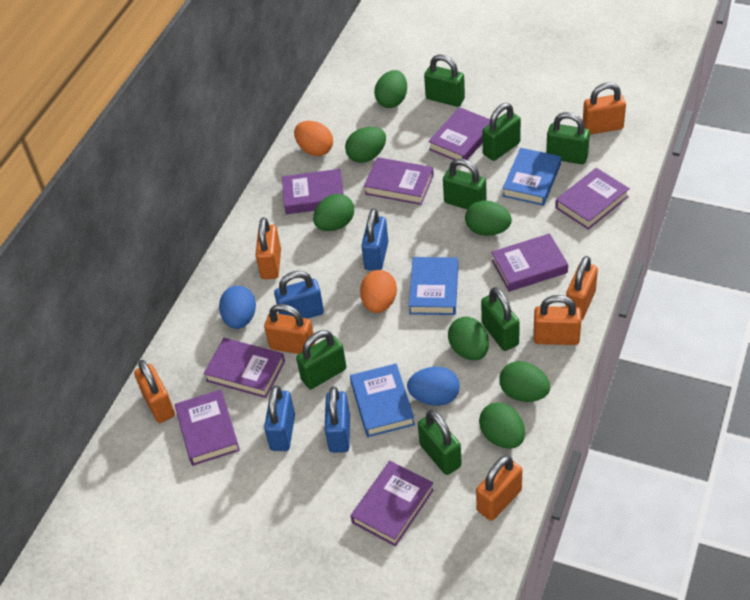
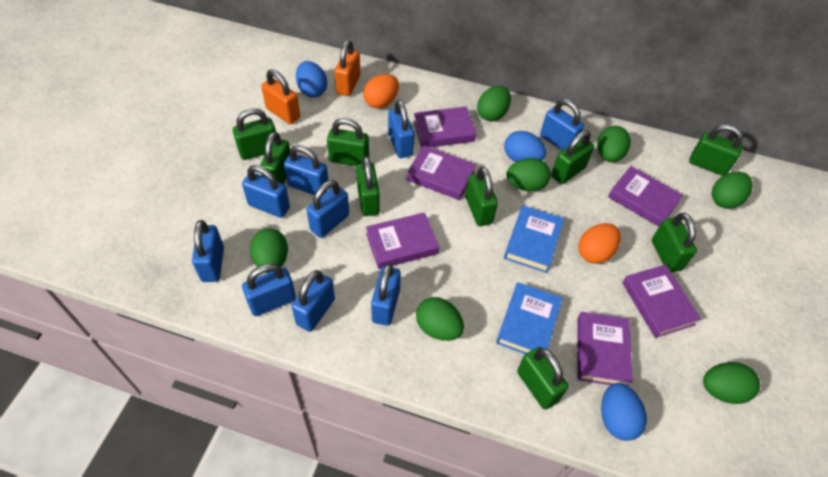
blue book: [350,364,415,437] [409,257,458,315] [503,148,561,206] = 3 -> [496,282,563,354] [504,205,564,273] = 2
blue egg: [219,286,256,329] [407,367,460,406] = 2 -> [296,61,327,97] [504,131,546,162] [601,383,647,441] = 3
blue padlock: [264,386,295,451] [274,271,324,319] [325,387,350,453] [361,209,388,271] = 4 -> [192,220,224,282] [242,165,290,218] [242,264,296,316] [284,145,329,195] [292,270,335,332] [306,180,349,238] [371,263,401,326] [388,100,414,158] [540,99,584,151] = 9
green padlock: [296,330,346,389] [418,410,462,475] [424,54,465,107] [443,159,487,209] [481,287,520,351] [482,103,521,161] [546,112,590,164] = 7 -> [233,108,276,160] [260,131,290,184] [327,118,369,166] [356,156,380,216] [466,166,498,226] [517,347,568,410] [551,130,594,184] [652,213,697,273] [689,124,743,176] = 9
orange padlock: [134,360,175,423] [255,217,281,279] [264,304,315,354] [476,456,522,521] [533,295,581,345] [565,256,598,320] [583,83,626,134] = 7 -> [261,69,300,124] [334,40,360,96] = 2
purple book: [175,390,240,466] [204,338,285,398] [282,169,344,214] [350,461,434,546] [364,157,434,205] [428,107,490,160] [491,233,568,292] [555,168,630,230] = 8 -> [366,212,439,269] [406,145,476,200] [413,106,476,148] [578,312,633,386] [608,166,683,227] [622,265,701,338] = 6

